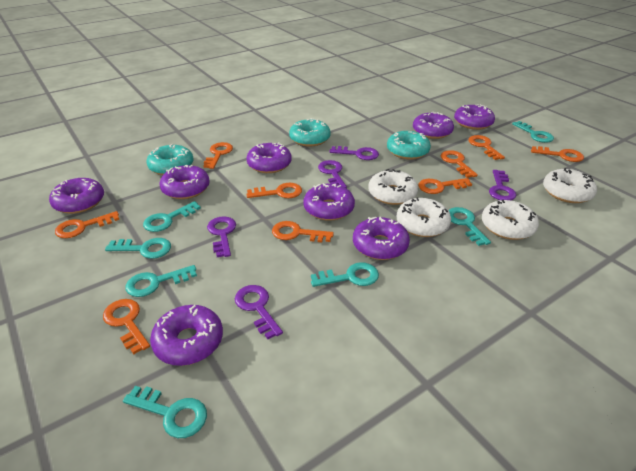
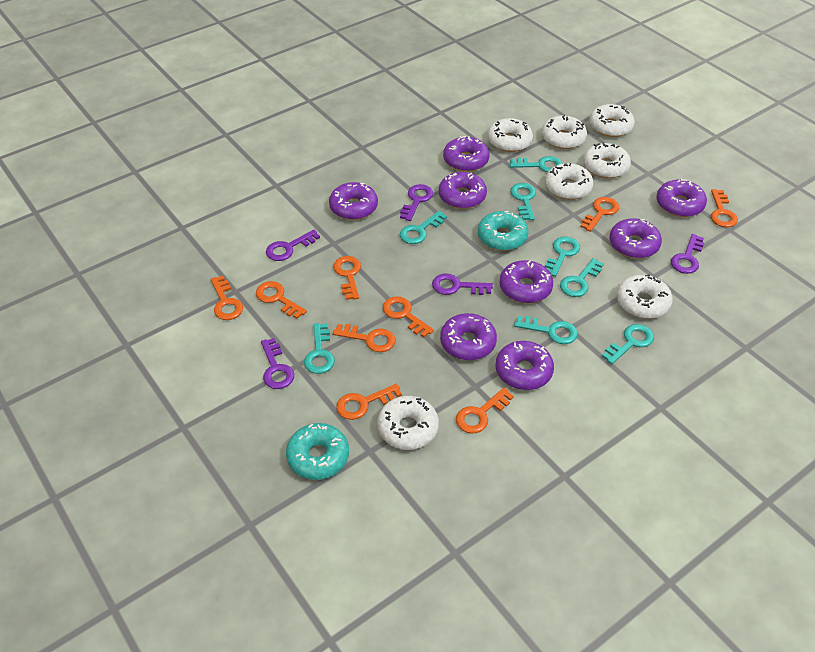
turquoise donut: [146,144,194,175] [289,118,330,146] [387,131,431,159] = 3 -> [286,423,349,480] [478,211,529,251] = 2
turquoise key: [105,238,171,259] [123,386,207,438] [125,265,197,297] [143,201,201,232] [311,262,379,287] [448,207,491,246] [512,121,554,143] = 7 -> [304,323,335,374] [400,211,447,244] [510,156,562,172] [510,183,536,220] [514,316,578,344] [545,237,580,277] [560,258,604,297] [602,324,654,364] = 8
white donut: [368,169,418,205] [396,197,451,237] [482,200,539,240] [543,168,597,203] = 4 -> [377,396,439,450] [488,118,533,152] [541,115,587,149] [545,163,593,200] [583,143,631,178] [589,104,635,137] [617,274,673,319] = 7

